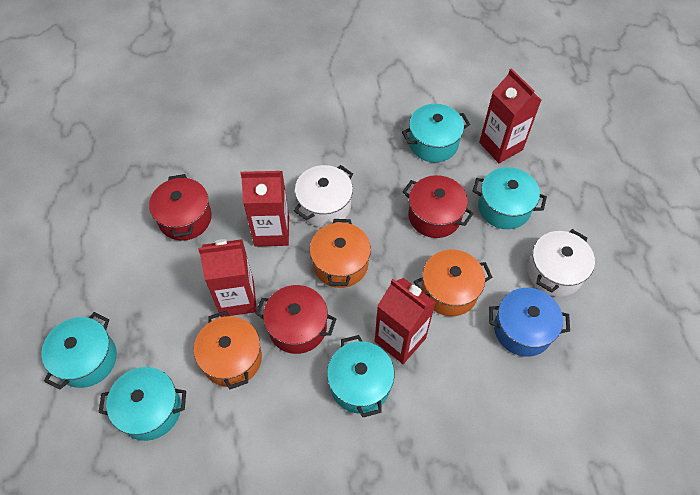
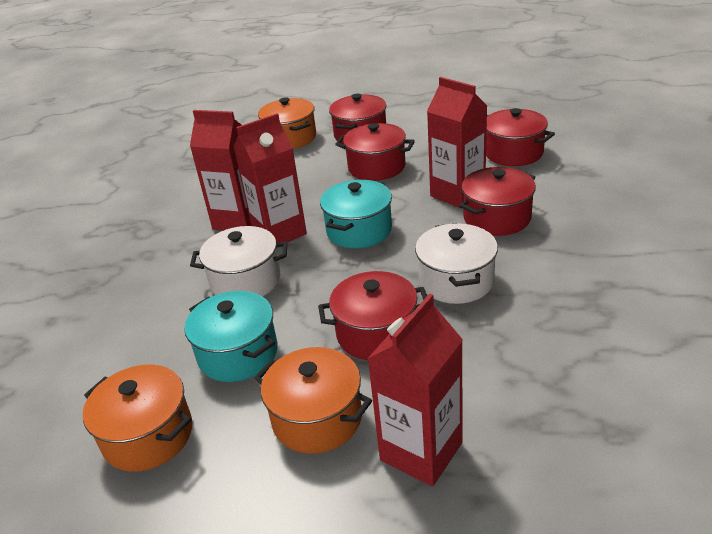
blue pot: [489,288,570,357] = 1 -> none = 0
red pot: [149,174,212,241] [255,285,336,354] [402,175,474,238] = 3 -> [318,271,427,360] [329,94,387,145] [335,123,415,181] [459,167,536,236] [486,108,555,166] = 5
turquoise pot: [42,312,117,390] [99,367,186,441] [327,335,394,417] [402,104,470,162] [472,167,547,229] = 5 -> [184,291,278,382] [320,180,392,248] = 2

